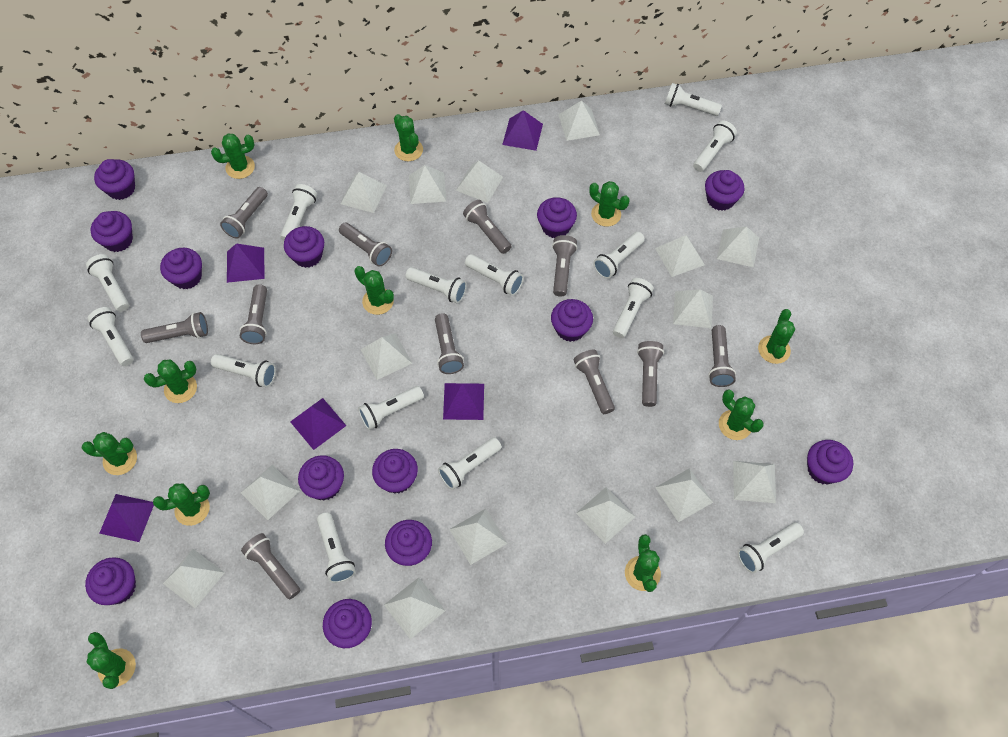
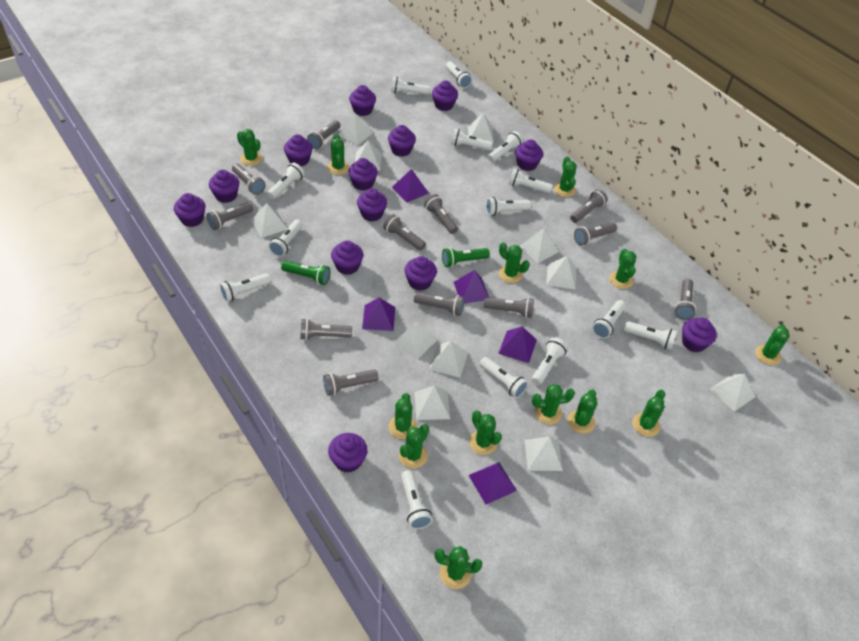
green cactus: [82,432,137,475] [87,632,136,689] [144,359,197,403] [153,483,210,526] [211,133,255,179] [354,266,394,315] [394,114,423,161] [589,181,630,227] [625,534,661,592] [719,389,764,440] [758,309,795,364] = 11 -> [237,129,262,166] [327,134,349,175] [389,393,417,439] [399,424,429,468] [435,546,482,589] [469,410,502,455] [499,242,529,283] [532,384,575,425] [554,156,577,197] [568,390,597,434] [609,249,636,289] [633,390,665,437] [755,325,790,365] = 13
green flashlight: none = 0 -> [281,261,330,285] [442,248,490,267] = 2
grey flashlight: [141,312,208,343] [220,187,268,239] [240,284,267,344] [241,533,300,600] [339,223,392,267] [435,313,464,374] [463,200,511,254] [552,235,577,297] [573,350,615,414] [637,341,664,407] [708,325,736,387] = 11 -> [206,202,253,230] [232,164,265,195] [300,318,352,340] [307,120,341,149] [323,370,378,396] [383,214,426,251] [414,292,464,316] [424,194,458,234] [484,297,534,318] [570,189,608,223] [574,222,617,246] [675,279,696,320] = 12
white pyramid: [163,549,225,608] [241,464,299,520] [341,172,387,213] [360,333,412,380] [384,577,445,639] [409,165,446,204] [449,509,508,565] [456,161,503,203] [559,100,600,141] [576,487,635,544] [655,235,705,277] [655,468,713,522] [673,289,713,328] [717,226,759,267] [733,461,776,503] = 15 -> [251,203,287,238] [338,113,373,146] [355,140,382,171] [393,321,437,359] [414,386,450,420] [429,341,468,377] [468,113,494,143] [519,228,559,263] [525,436,563,471] [546,256,577,290] [710,373,756,412] = 11

